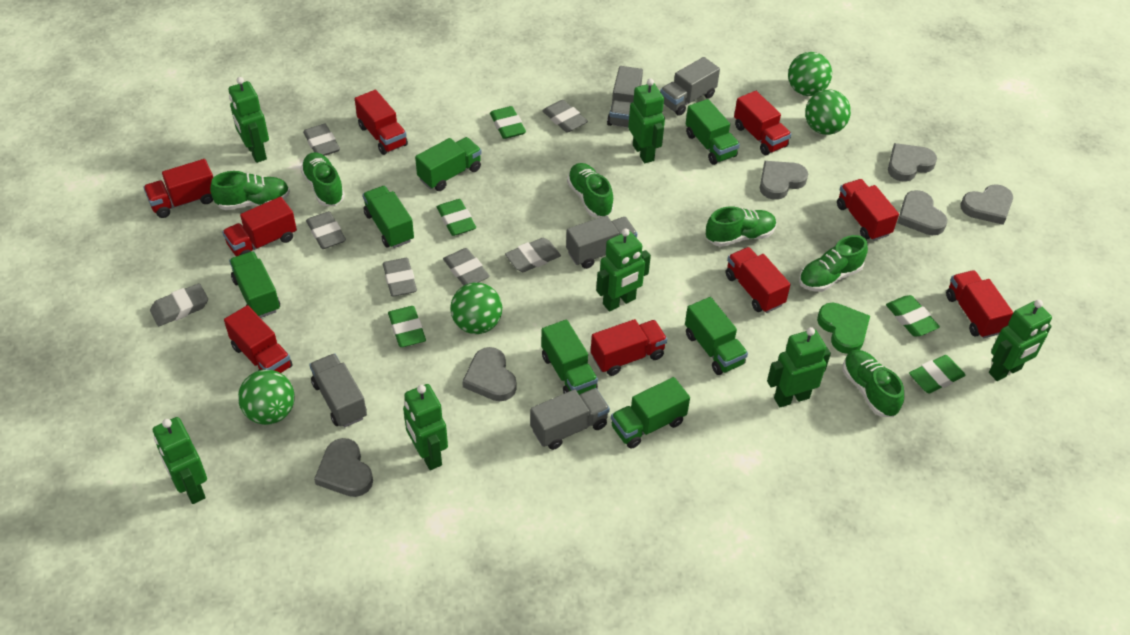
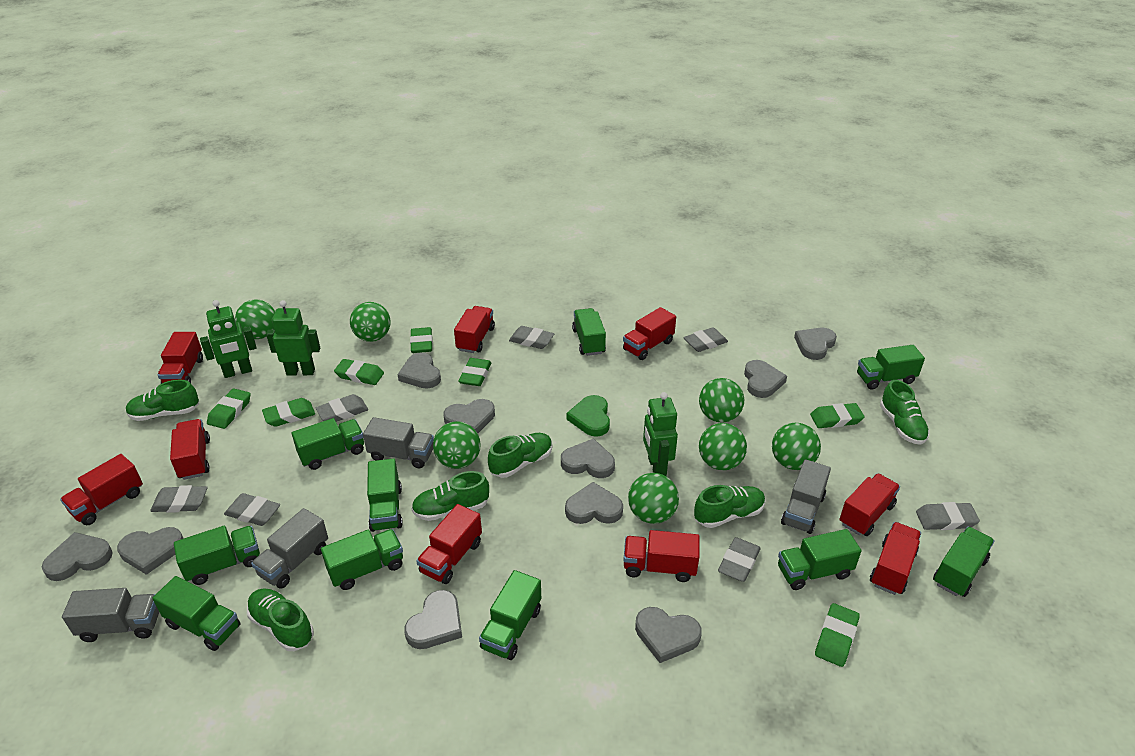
green ball: [238,370,295,425] [450,282,502,334] [788,52,832,96] [805,90,851,135] = 4 -> [235,300,275,339] [350,302,391,342] [433,421,481,469] [628,473,679,524] [699,378,744,423] [699,423,747,471] [772,423,821,470] = 7
green eraser: [388,306,426,347] [437,199,476,236] [490,106,526,139] [886,295,940,337] [909,355,966,394] = 5 -> [207,389,251,429] [262,398,315,427] [334,359,384,385] [410,327,433,353] [458,358,491,386] [810,403,865,428] [815,603,860,667] = 7
green robot: [153,417,207,504] [228,77,269,163] [403,384,448,470] [596,228,651,312] [628,78,665,163] [767,327,831,407] [989,300,1052,381] = 7 -> [200,300,257,378] [266,300,320,376] [643,392,678,476] = 3
green truck: [229,251,280,318] [363,186,414,248] [415,137,482,191] [541,320,598,395] [611,377,690,449] [685,297,748,375] [686,99,740,165] = 7 -> [152,576,241,651] [174,526,260,585] [292,418,364,470] [321,529,403,590] [367,459,403,532] [479,570,541,660] [572,308,606,356] [778,529,861,590] [857,345,925,390] [933,527,995,597] = 10
grey heart: [314,438,373,497] [462,347,517,401] [760,161,808,200] [888,143,937,182] [897,190,947,235] [960,184,1013,225] = 6 -> [42,532,113,581] [117,527,184,575] [398,353,441,389] [404,590,462,649] [444,399,495,433] [561,439,615,478] [565,482,623,524] [635,607,702,663] [744,360,787,398] [794,328,837,360] = 10
grey truck: [309,354,367,428] [530,388,610,450] [566,215,637,269] [607,66,643,127] [660,57,720,116] = 5 -> [62,588,159,642] [251,508,328,589] [363,417,434,468] [781,459,831,534] = 4

